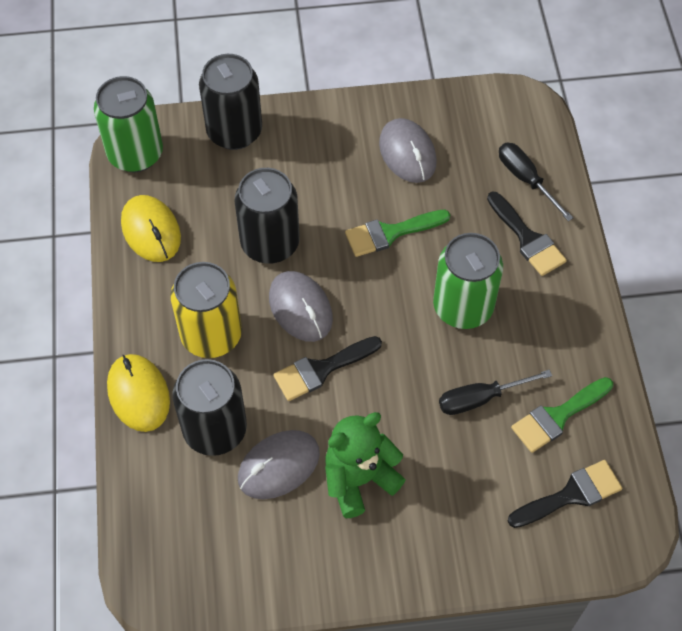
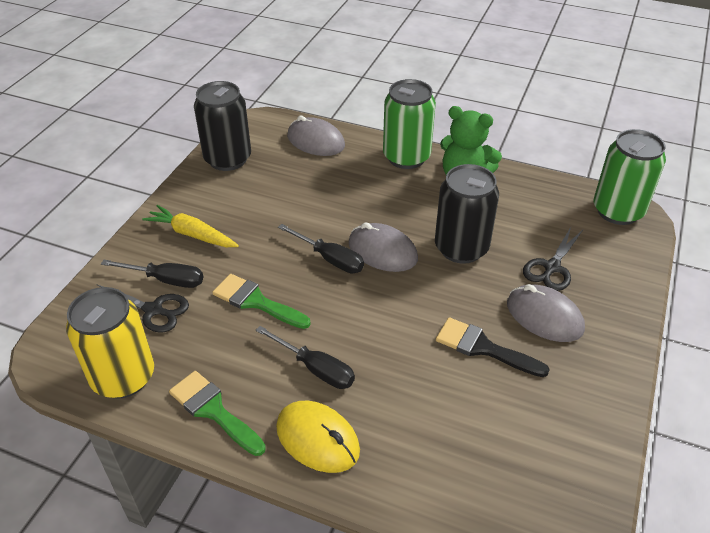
black brush: [273,336,382,401] [487,191,567,276] [508,460,622,528] = 3 -> [436,317,550,377] = 1
black can: [173,359,247,456] [199,54,262,150] [235,168,300,264] = 3 -> [194,81,251,171] [435,164,499,264] = 2
black scissors: none = 0 -> [96,284,189,333] [523,227,583,291] = 2
black screwdriver: [439,370,552,415] [499,143,573,221] = 2 -> [101,260,203,288] [256,326,355,389] [278,224,364,273] = 3
yellow carrot: none = 0 -> [142,205,239,247] = 1
yellow mouse: [107,354,170,432] [121,195,181,262] = 2 -> [276,401,360,473] = 1

